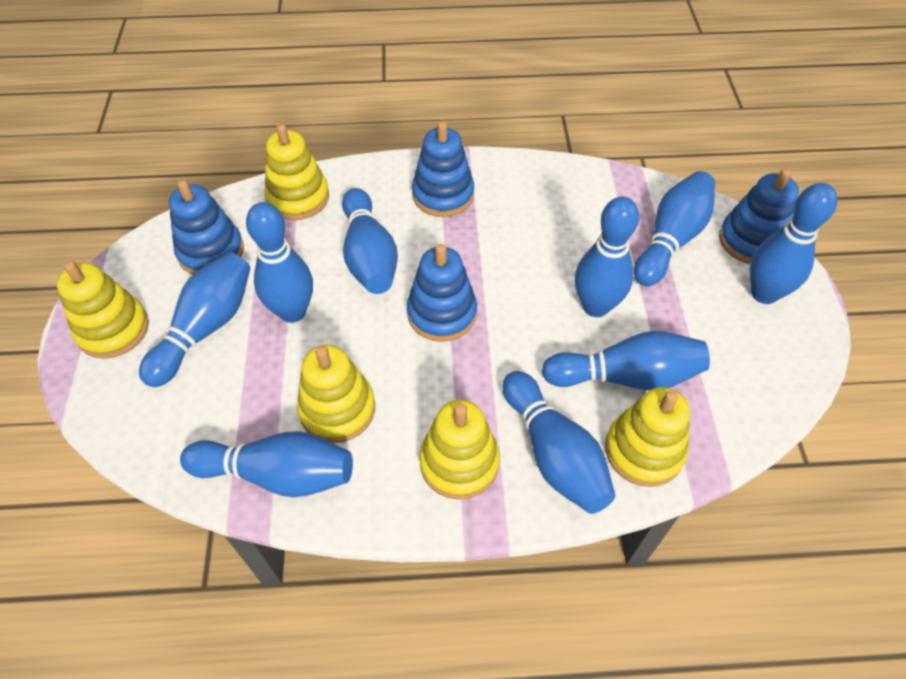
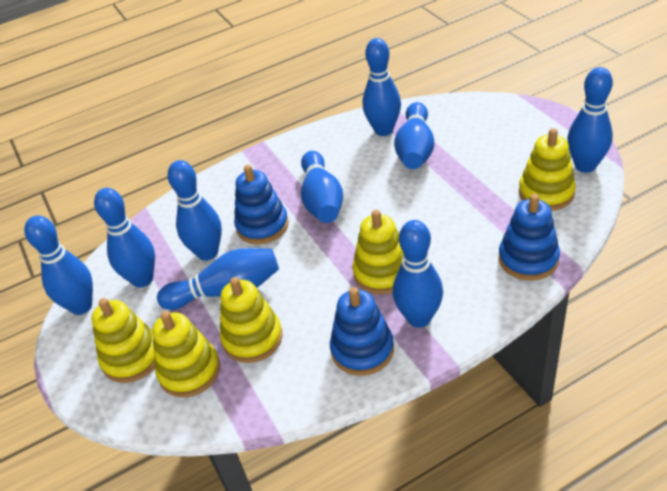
blue stacking toy: [169,180,244,275] [407,244,477,342] [412,121,474,217] [719,168,799,264] = 4 -> [234,165,289,244] [330,287,394,376] [499,194,560,281] = 3

